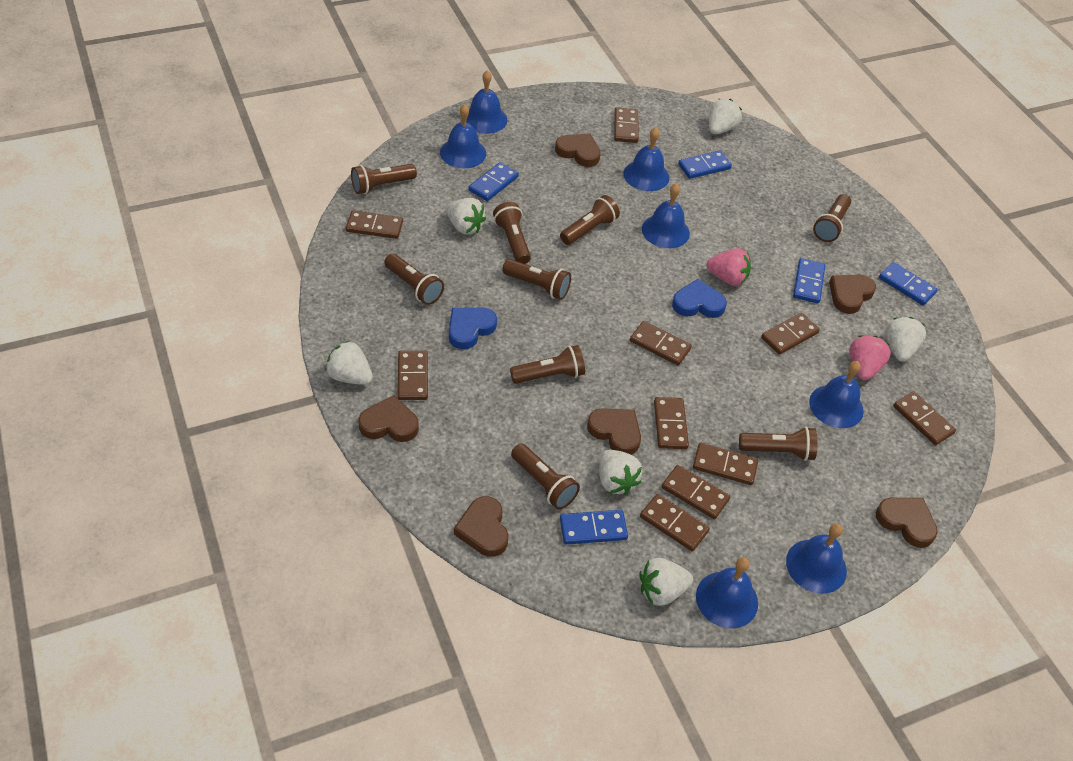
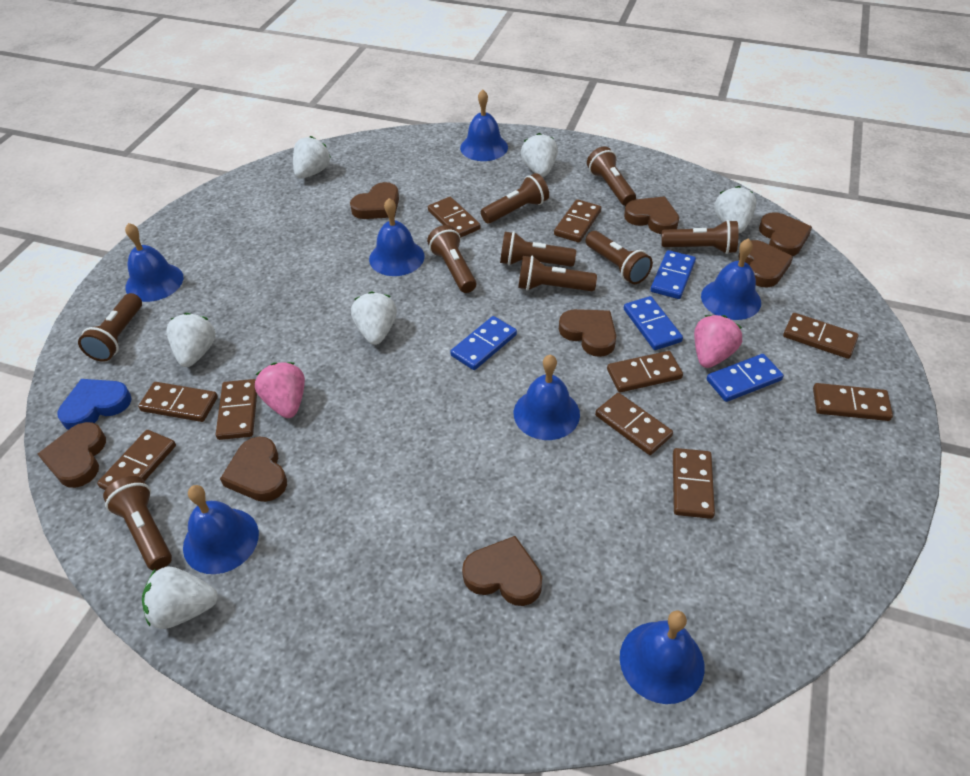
blue domino: [468,162,519,201] [560,510,628,545] [678,151,732,179] [793,258,825,303] [879,262,938,305] = 5 -> [450,316,517,370] [624,296,683,350] [650,250,696,299] [707,354,784,402] = 4
blue heart: [449,307,497,349] [672,279,727,318] = 2 -> [57,379,132,430] = 1
brown heart: [359,395,419,442] [454,496,508,557] [555,133,601,167] [587,408,641,455] [829,274,876,314] [876,498,938,548] = 6 -> [38,422,106,488] [220,437,287,502] [350,182,399,219] [462,536,542,606] [559,309,616,357] [624,196,679,234] [738,240,793,287] [759,212,812,256] = 8

